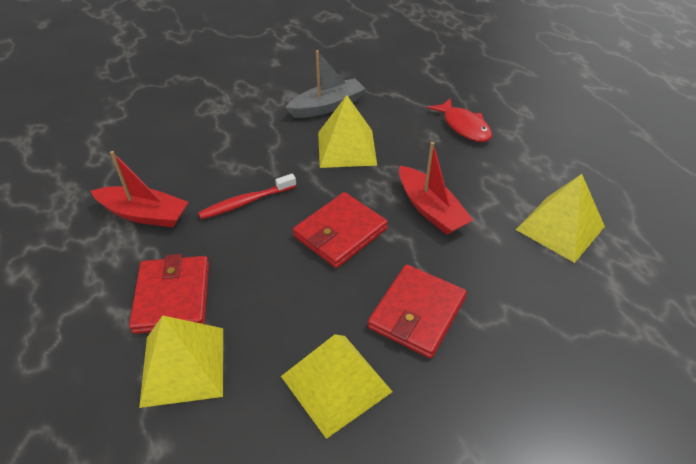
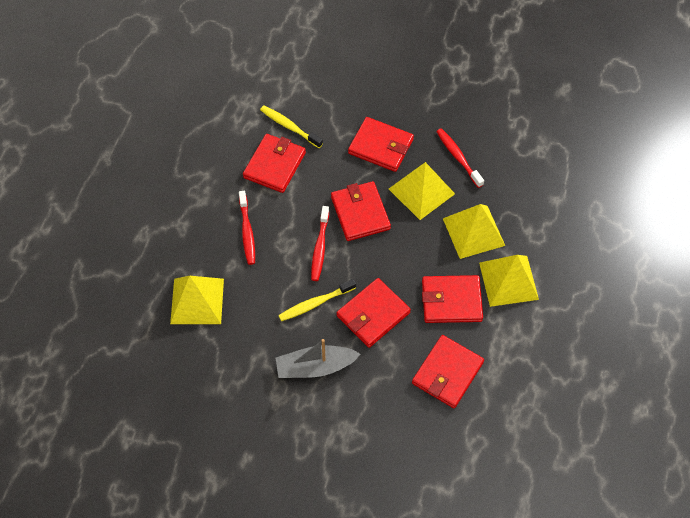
red boat: [91,151,189,227] [399,142,473,235] = 2 -> none = 0
red fish: [428,98,492,142] = 1 -> none = 0
red toothbrush: [198,173,296,219] = 1 -> [239,191,255,265] [311,206,329,281] [436,128,484,188] = 3
red wallet: [129,254,209,334] [293,192,388,268] [368,264,467,358] = 3 -> [243,134,306,193] [331,181,391,241] [337,278,411,348] [348,117,414,172] [412,335,484,408] [422,275,483,323] = 6
yellow toothbrush: none = 0 -> [260,105,323,148] [279,279,356,321] = 2

